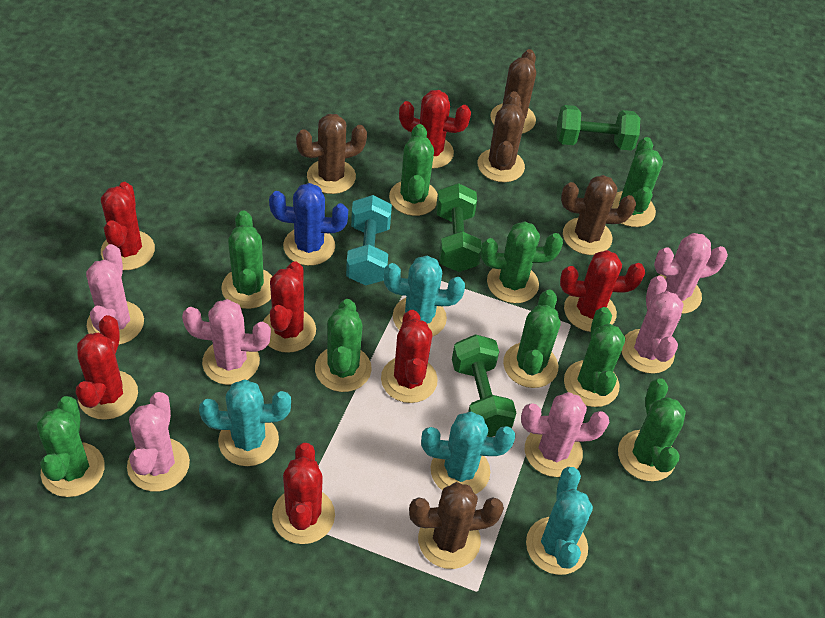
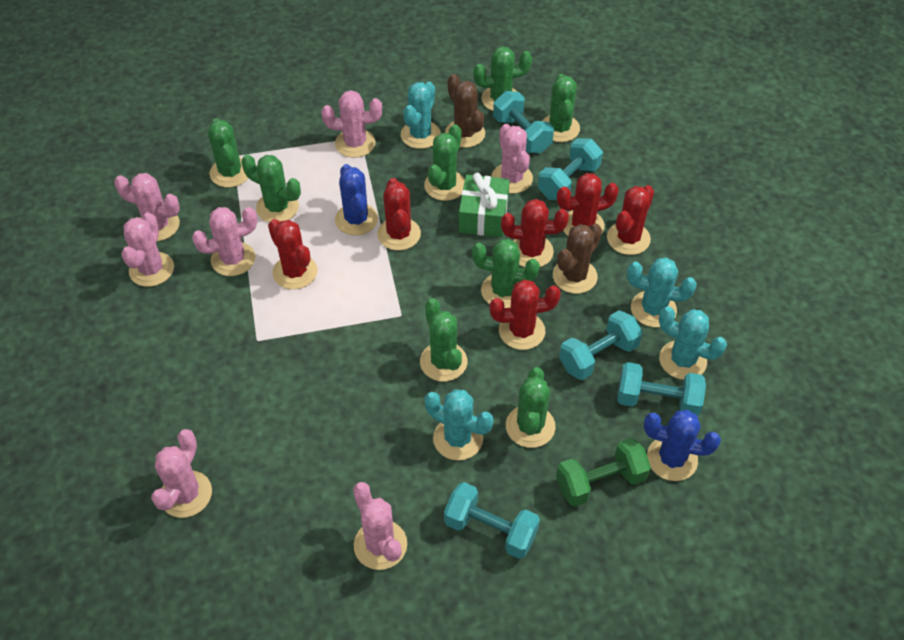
blue cactus: [269,183,348,266] = 1 -> [335,164,378,236] [644,410,721,481] = 2
brown cactus: [296,114,367,194] [409,482,504,569] [478,94,525,182] [490,49,536,134] [561,175,636,255] = 5 -> [445,74,485,148] [553,223,602,294] = 2
green cactus: [37,396,105,497] [221,211,272,309] [315,299,372,392] [389,124,438,216] [481,221,563,303] [503,289,560,388] [564,307,625,407] [612,137,663,227] [618,378,686,481] = 9 -> [208,118,248,187] [241,154,301,222] [420,298,467,381] [424,124,465,201] [472,239,540,308] [473,46,532,111] [506,367,556,448] [542,74,580,142] = 8
green dumbbell: [436,183,482,272] [452,334,516,437] [556,105,640,151] = 3 -> [556,438,651,507] = 1
green gift: none = 0 -> [459,173,510,237] = 1
pink cactus: [86,244,144,345] [127,392,190,492] [182,299,271,385] [521,392,609,477] [621,276,684,374] [654,233,728,314] = 6 -> [114,173,180,241] [122,212,174,287] [151,429,212,518] [192,207,257,276] [321,90,382,158] [353,482,407,570] [491,124,533,194] = 7
red cactus: [76,315,138,420] [101,182,155,270] [263,261,316,353] [272,443,335,544] [381,310,438,403] [399,90,471,169] [560,250,645,332] = 7 -> [268,219,317,289] [377,178,421,251] [490,279,561,350] [501,199,569,267] [557,173,619,236] [607,185,654,255] = 6
turquoise dumbbell: [346,195,392,285] = 1 -> [444,482,540,559] [493,91,554,153] [538,138,603,201] [559,310,643,380] [617,362,706,416] = 5

